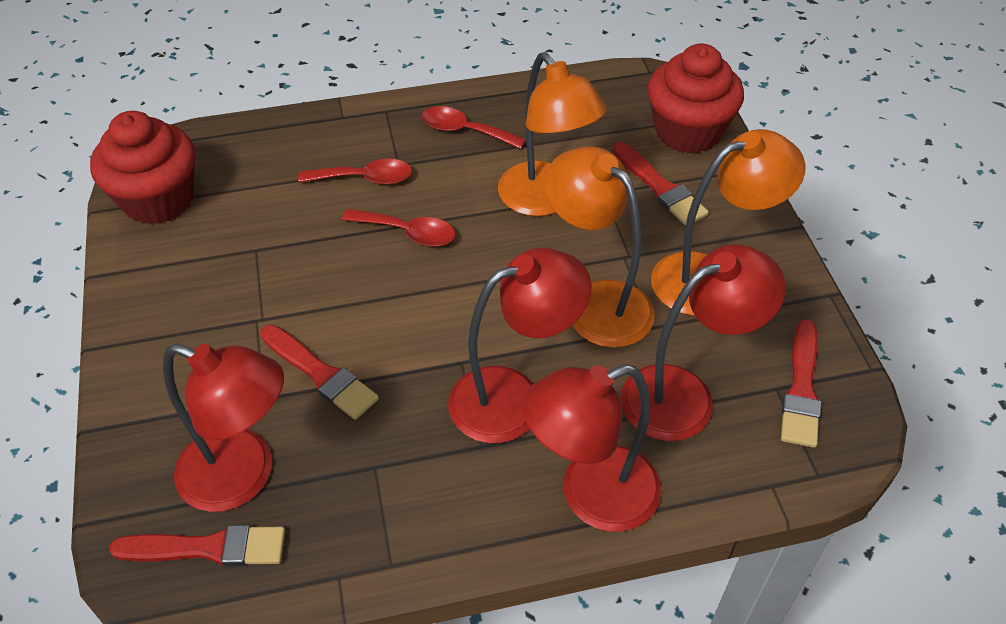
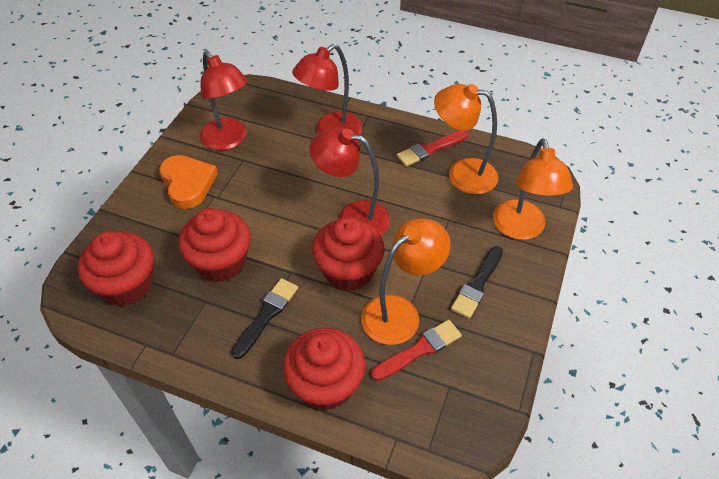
black brush: none = 0 -> [231,278,298,359] [451,246,503,319] = 2
orange heart: none = 0 -> [159,155,218,209] = 1
red brush: [109,525,285,566] [260,325,379,420] [612,142,709,226] [781,319,821,448] = 4 -> [371,320,462,381] [397,130,468,166] = 2
red cupcake: [90,111,195,225] [647,44,744,154] = 2 -> [78,231,154,306] [178,208,251,282] [283,328,365,411] [312,217,385,291] = 4
red lamp: [163,344,284,512] [448,248,592,443] [522,364,662,532] [620,244,786,441] = 4 -> [200,51,248,150] [292,44,363,135] [310,127,390,235] = 3
red spoon: [298,159,412,185] [342,209,456,247] [422,106,526,149] = 3 -> none = 0

